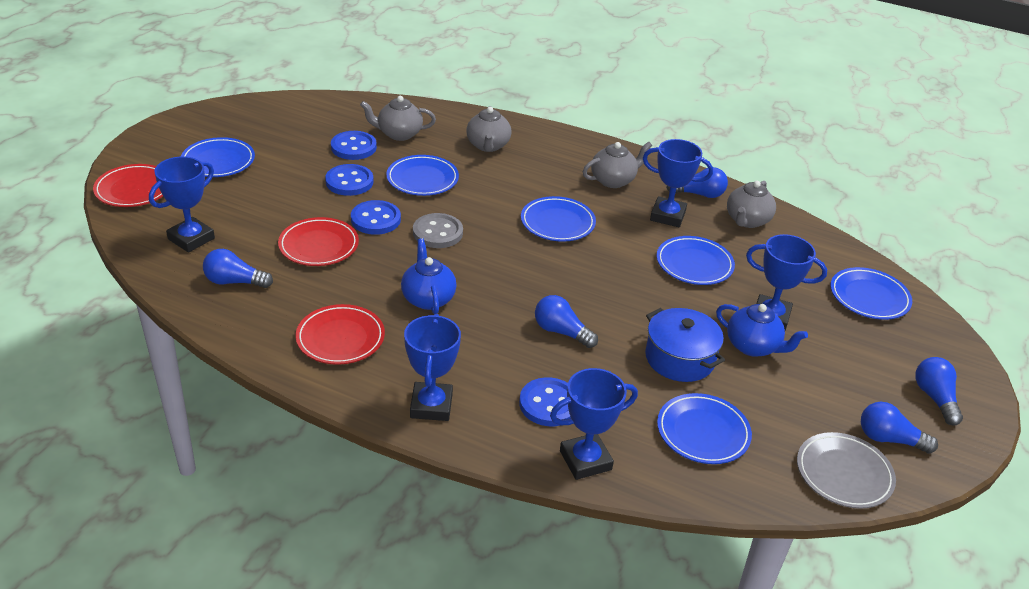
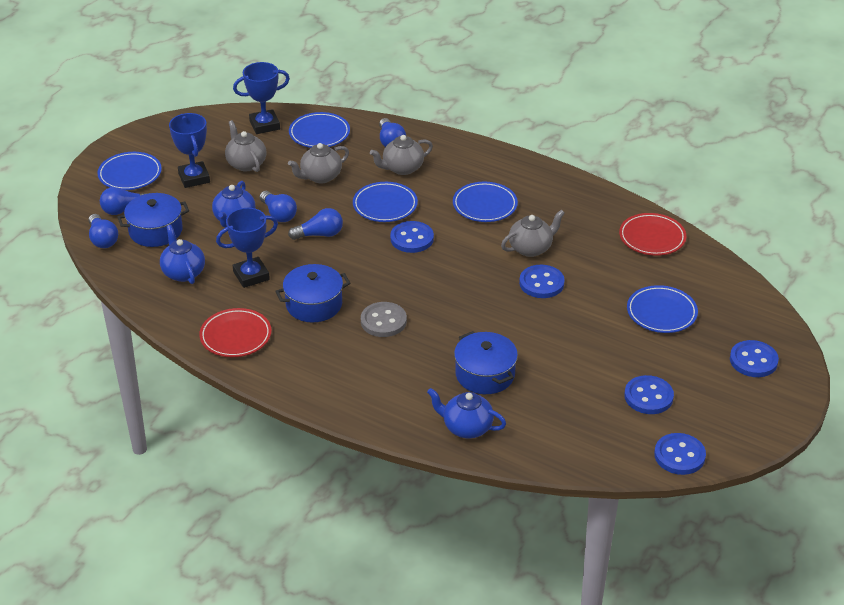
blue button: [325,164,373,196] [331,131,377,160] [351,200,401,235] [519,377,571,426] = 4 -> [390,221,434,253] [519,265,565,298] [624,375,674,414] [654,433,706,475] [730,340,779,377] = 5
blue plate: [181,137,255,177] [386,155,459,196] [521,196,596,242] [656,236,735,285] [657,393,752,464] [830,267,912,320] = 6 -> [97,152,162,190] [289,112,350,148] [353,182,418,222] [453,182,518,222] [627,285,698,333] = 5
blue pot: [645,308,725,382] = 1 -> [117,193,189,247] [275,264,350,322] [454,331,518,394] = 3
blue teapot: [401,238,456,314] [716,304,808,357] = 2 -> [160,225,205,284] [212,181,255,227] [427,388,506,439] = 3
blue trophy: [149,156,215,253] [404,314,461,421] [550,368,638,480] [643,139,713,227] [746,234,827,331] = 5 -> [169,113,210,188] [216,208,278,288] [233,62,290,134] = 3
grey plate: [797,432,896,509] = 1 -> none = 0
red plate: [93,164,163,207] [278,217,359,266] [296,304,385,365] = 3 -> [199,308,271,357] [619,213,686,256] = 2

